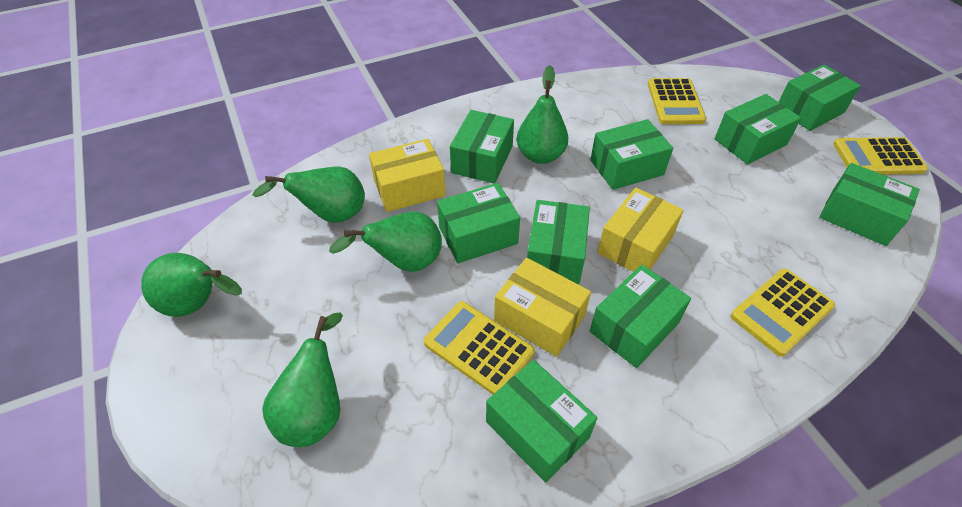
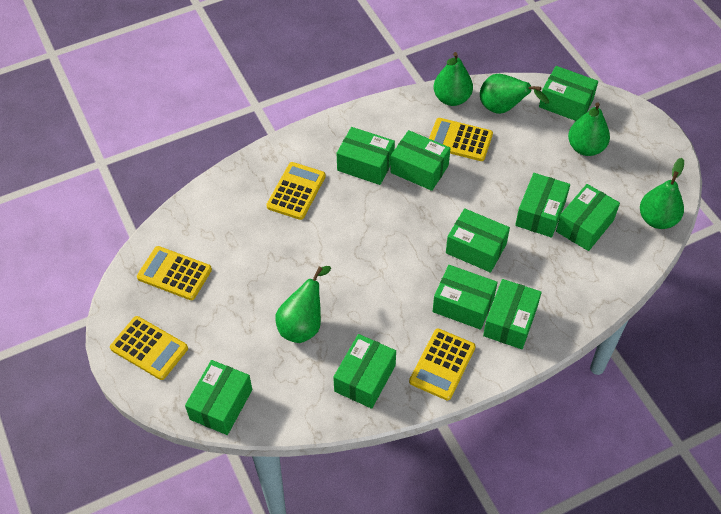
green box: [437,183,520,263] [450,110,514,184] [486,360,597,482] [527,200,590,284] [590,119,673,190] [590,265,691,368] [714,94,801,165] [779,64,861,131] [820,163,920,246] = 9 -> [185,360,252,435] [333,334,396,409] [337,127,395,185] [390,130,451,191] [432,265,497,330] [446,208,510,273] [483,279,542,349] [515,173,570,238] [539,66,598,121] [556,184,620,251] = 10
yellow box: [369,139,446,212] [494,258,591,357] [597,188,684,272] = 3 -> none = 0
yellow calculator: [424,301,535,395] [648,78,706,124] [730,268,835,356] [833,137,928,175] = 4 -> [110,316,188,380] [137,246,212,300] [266,162,326,220] [409,329,476,400] [429,118,493,161] = 5

